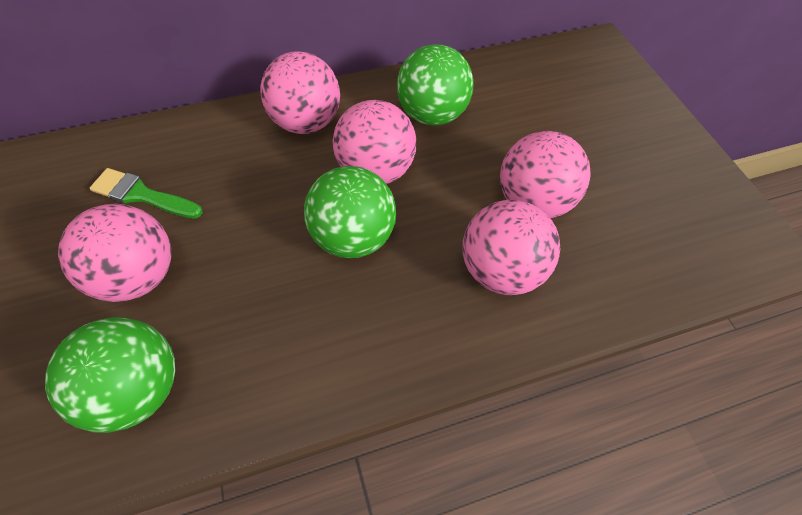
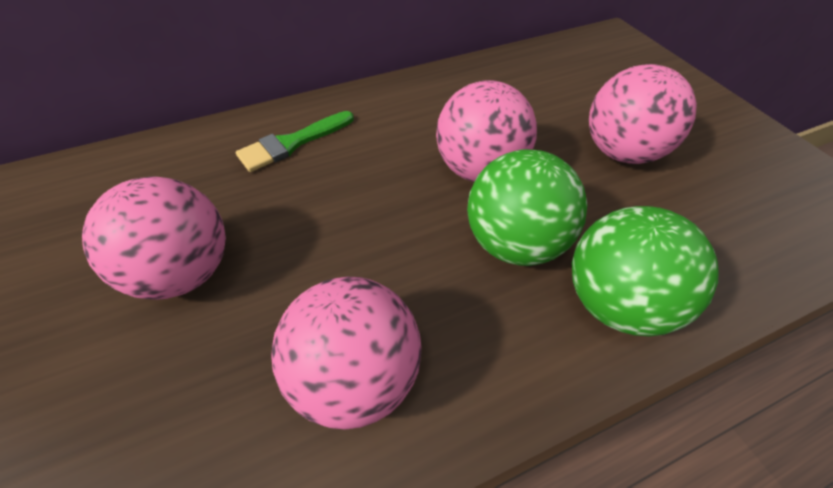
green ball: [45,317,175,433] [304,166,396,258] [397,44,474,126] = 3 -> [467,149,588,266] [572,206,719,337] = 2
pink ball: [58,204,171,302] [260,51,340,134] [333,100,417,184] [463,200,560,295] [500,131,591,218] = 5 -> [82,177,226,300] [271,277,422,430] [436,80,537,182] [589,64,697,164] = 4

